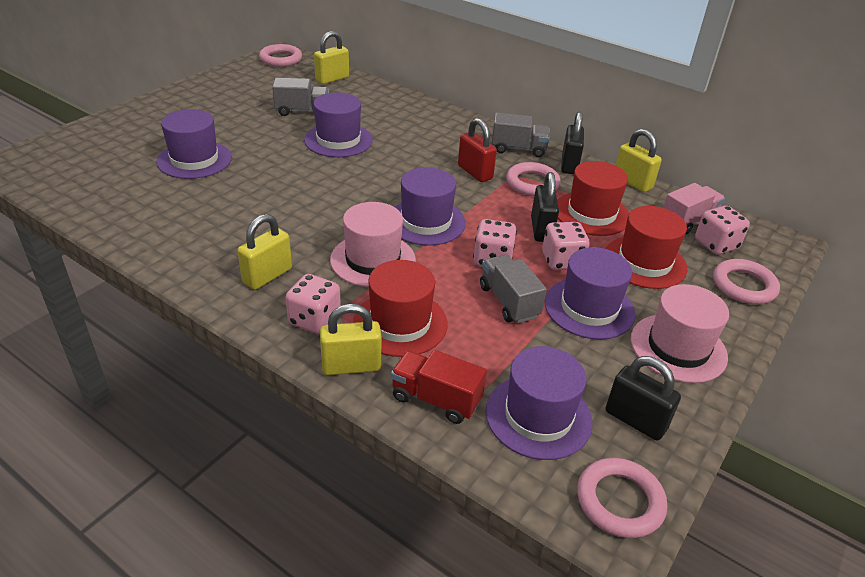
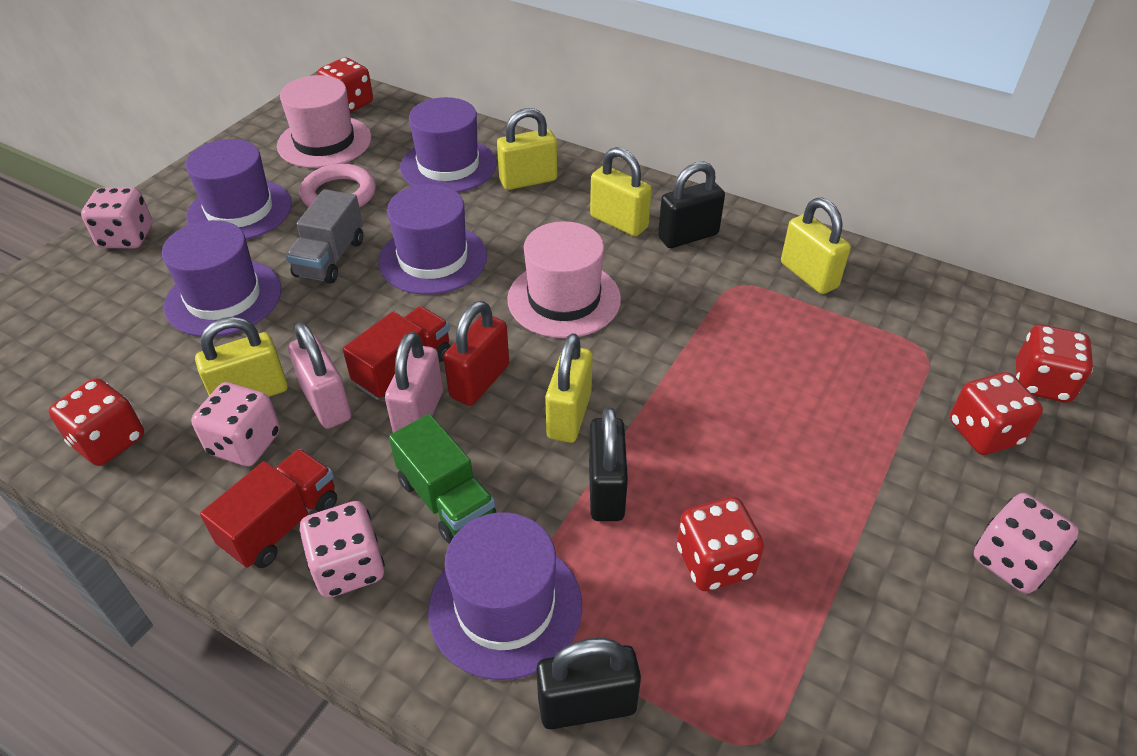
green truck: none = 0 -> [389,414,496,544] = 1
grey truck: [272,78,329,116] [480,255,547,323] [492,113,550,157] = 3 -> [286,189,363,284] = 1
pink padlock: none = 0 -> [288,322,351,429] [385,332,443,433] = 2
pink ring: [259,44,302,67] [506,162,561,196] [577,458,667,538] [713,259,780,304] = 4 -> [300,164,376,208] = 1
pink truck: [663,183,725,235] = 1 -> none = 0
red dice: none = 0 -> [49,378,144,466] [318,58,373,113] [677,497,764,591] [950,372,1043,455] [1016,325,1093,403] = 5
red hat: [353,260,448,357] [557,161,629,236] [605,206,688,289] = 3 -> none = 0
red truck: [391,350,487,424] = 1 -> [200,449,337,568] [343,306,451,400] = 2
yellow padlock: [237,214,292,290] [314,31,349,84] [320,304,381,375] [616,129,662,192] = 4 -> [195,317,288,397] [497,108,557,190] [545,333,592,443] [590,147,652,237] [781,198,851,294] = 5

